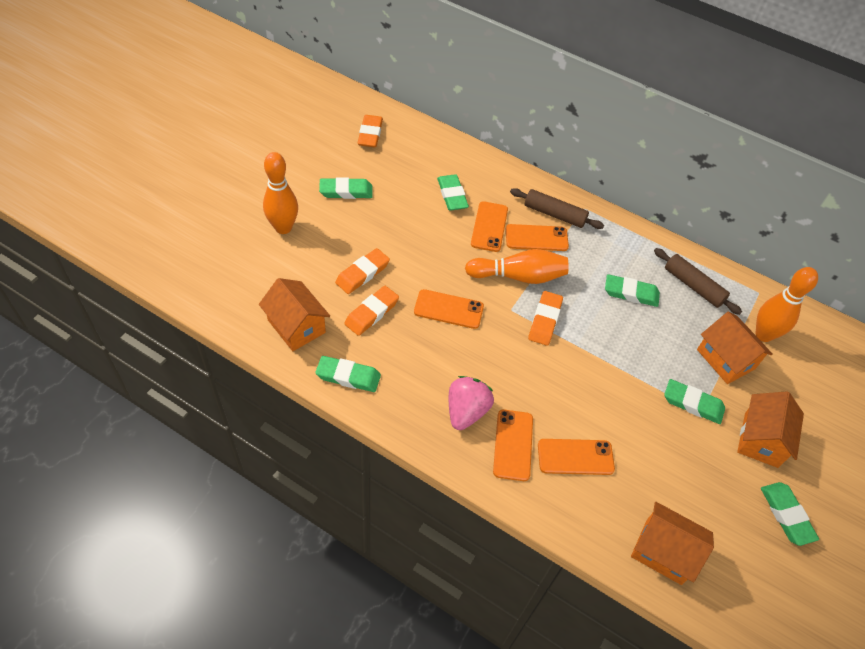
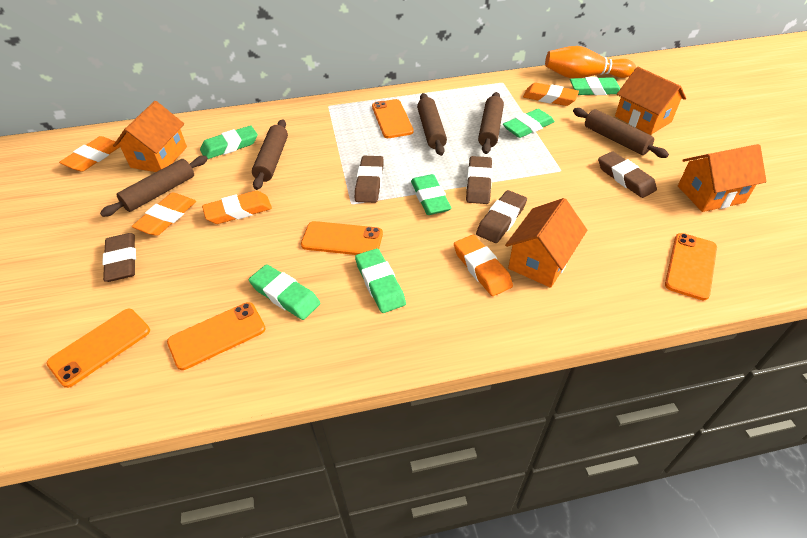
brown eraser: none = 0 -> [102,233,136,282] [355,156,384,203] [466,156,492,204] [476,190,527,243] [598,151,657,198] = 5
brown rolling pin: [510,188,604,229] [654,248,742,315] = 2 -> [100,156,208,217] [252,119,288,190] [417,93,447,156] [478,92,504,154] [573,108,669,158] = 5
orange bowling pin: [263,152,298,234] [465,249,568,284] [755,267,818,342] = 3 -> [545,46,636,78] = 1
orange eraser: [335,248,390,294] [344,286,399,336] [358,115,383,147] [528,291,563,346] = 4 -> [59,136,120,171] [132,192,196,236] [202,190,272,224] [454,235,513,296] [523,83,579,106] = 5
pink strawberry: [449,376,494,430] = 1 -> none = 0

